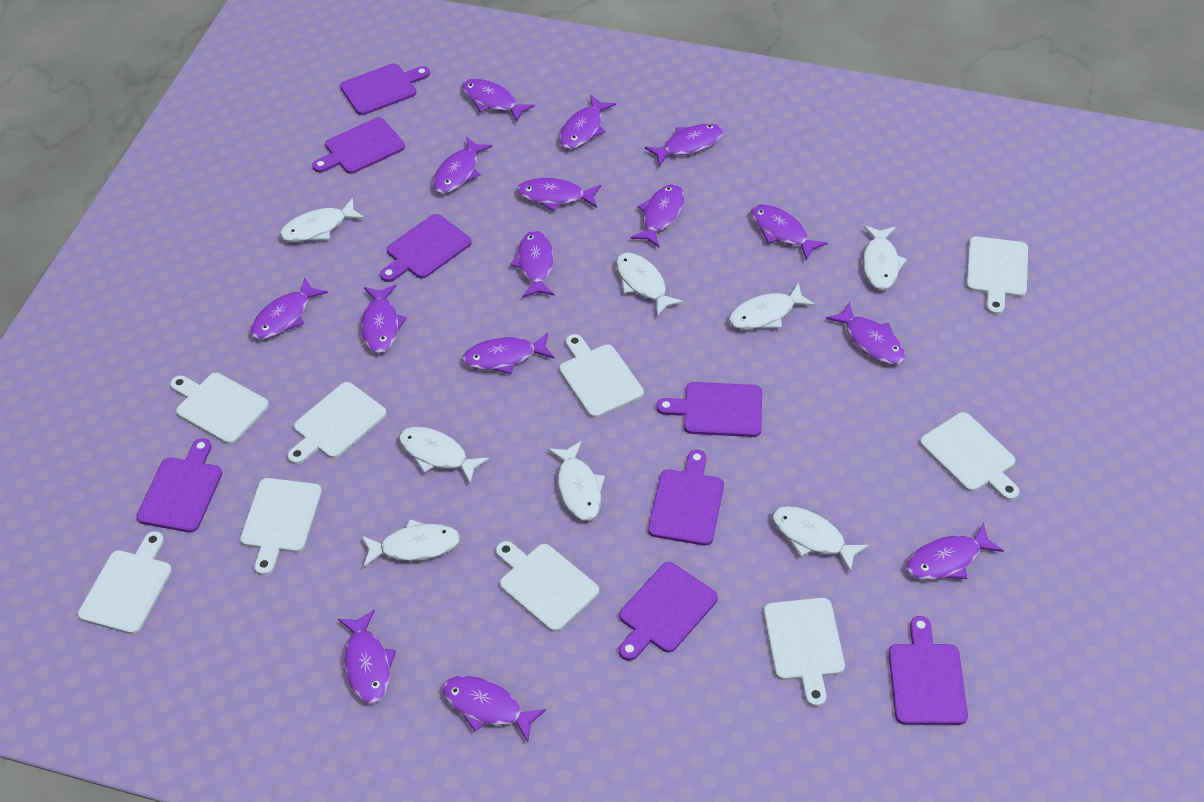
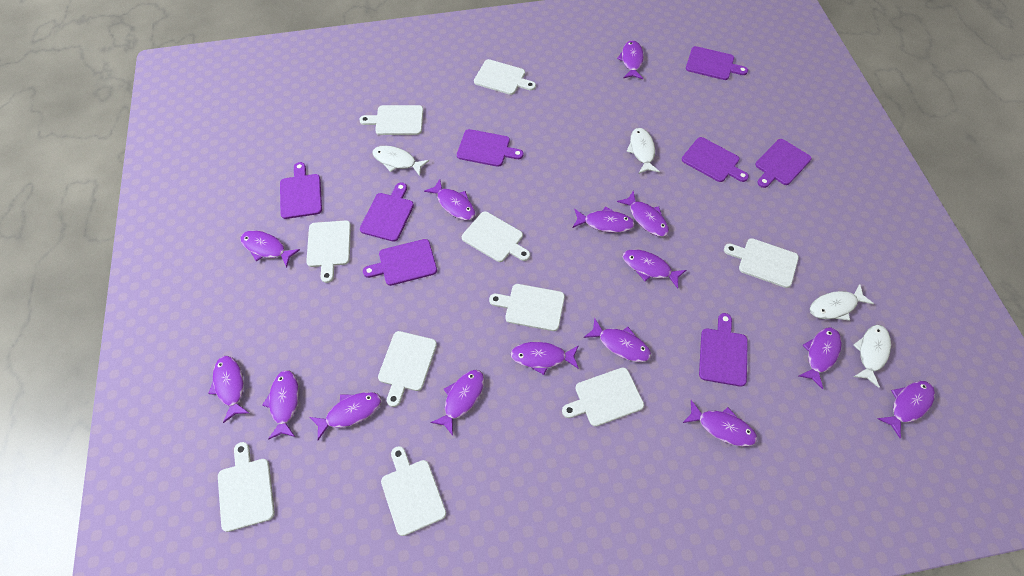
white cutting board: [78,531,172,634] [170,373,269,444] [240,478,322,576] [288,382,387,464] [496,541,599,632] [559,334,644,418] [764,598,845,707] [920,412,1019,500] [966,236,1028,315] = 9 -> [218,442,275,532] [306,220,351,283] [359,105,423,135] [378,331,437,407] [381,446,446,536] [462,211,530,262] [474,59,536,95] [489,284,565,331] [562,368,644,427] [724,238,799,288] = 10
white fish: [280,198,365,242] [361,519,461,567] [399,427,489,484] [548,441,605,521] [616,253,684,317] [728,283,815,330] [772,506,869,573] [863,225,907,290] = 8 -> [372,146,429,176] [626,128,660,174] [810,284,874,321] [853,325,891,388] = 4

